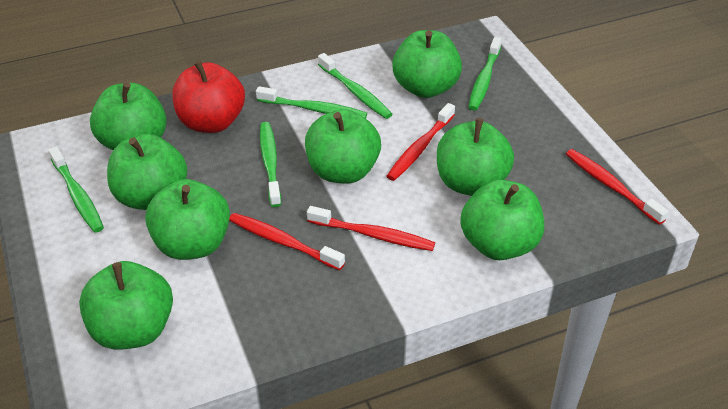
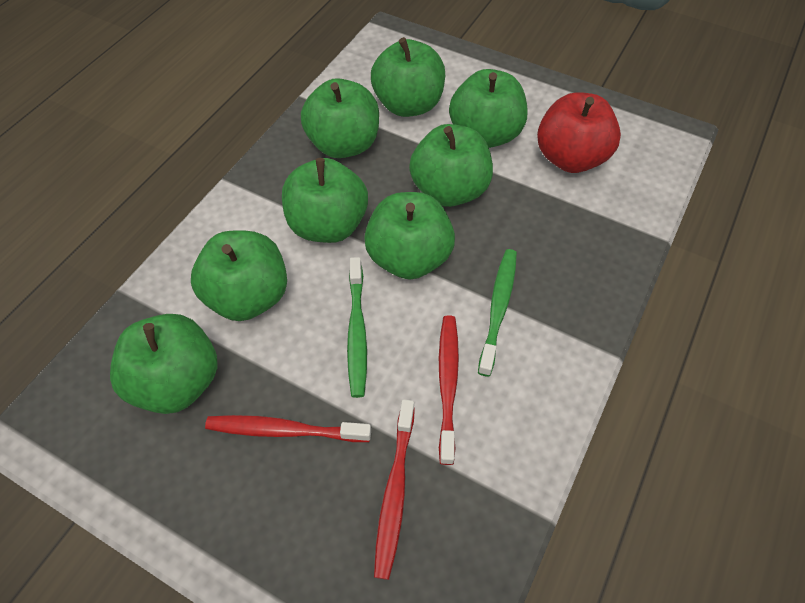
green toothbrush: [49,146,104,233] [256,86,367,118] [260,122,281,207] [318,53,392,119] [469,37,502,110] = 5 -> [347,257,367,398] [478,249,517,377] = 2
red toothbrush: [229,213,345,270] [307,206,435,251] [387,103,455,181] [566,149,669,225] = 4 -> [205,415,371,442] [374,399,415,580] [439,315,459,465] = 3

